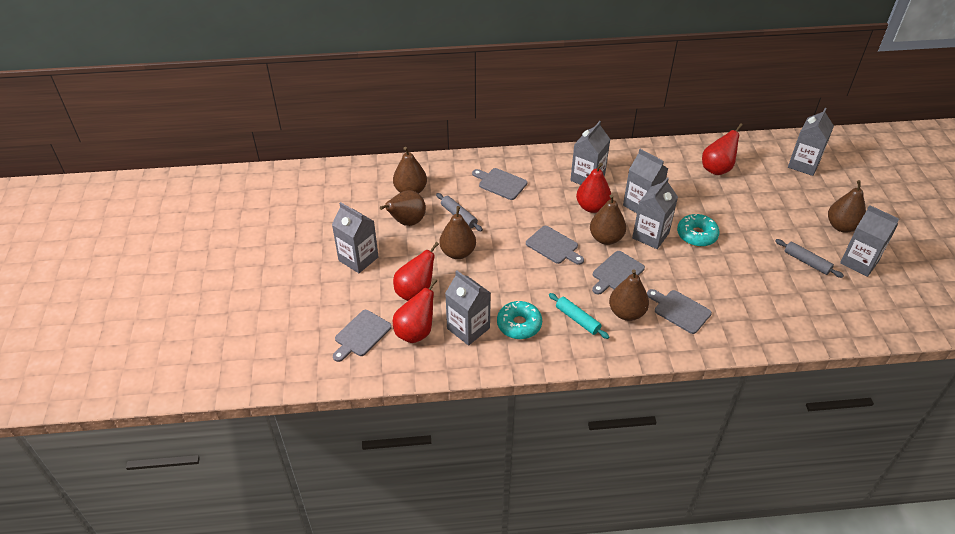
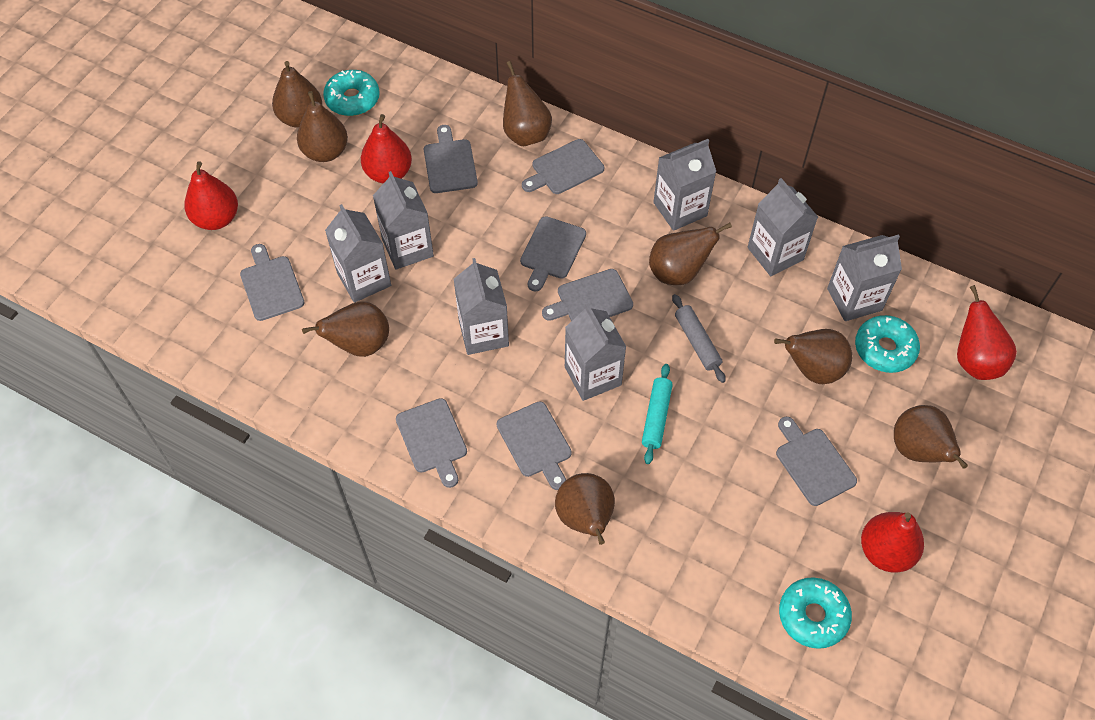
brown pear: [380,190,426,226] [393,147,427,194] [439,206,476,259] [590,194,626,245] [609,269,649,321] [828,180,866,233] = 6 -> [272,61,322,128] [297,91,348,162] [302,301,389,357] [503,61,552,146] [555,473,615,545] [649,223,732,285] [774,329,852,384] [894,405,968,469] = 8
grey cutting board: [333,310,392,362] [472,168,528,200] [526,226,584,265] [592,251,645,295] [647,289,712,334] = 5 -> [240,244,305,321] [396,398,467,488] [424,125,478,193] [497,401,572,490] [520,216,586,292] [522,139,604,194] [542,269,633,321] [776,417,857,506] = 8
grey rolling pin: [436,193,483,231] [775,239,844,278] = 2 -> [672,294,726,383] = 1
turquoise donut: [497,301,542,339] [677,214,719,247] = 2 -> [323,70,380,116] [779,577,852,649] [855,315,920,373] = 3

